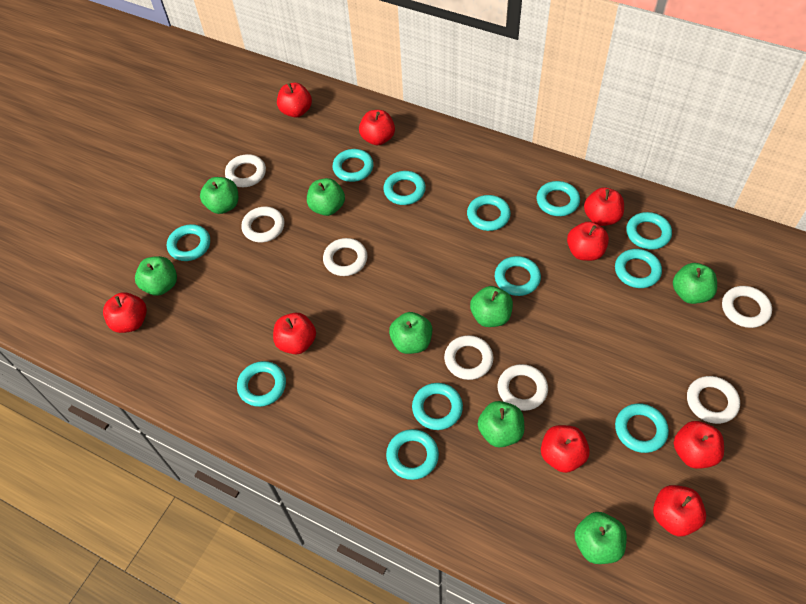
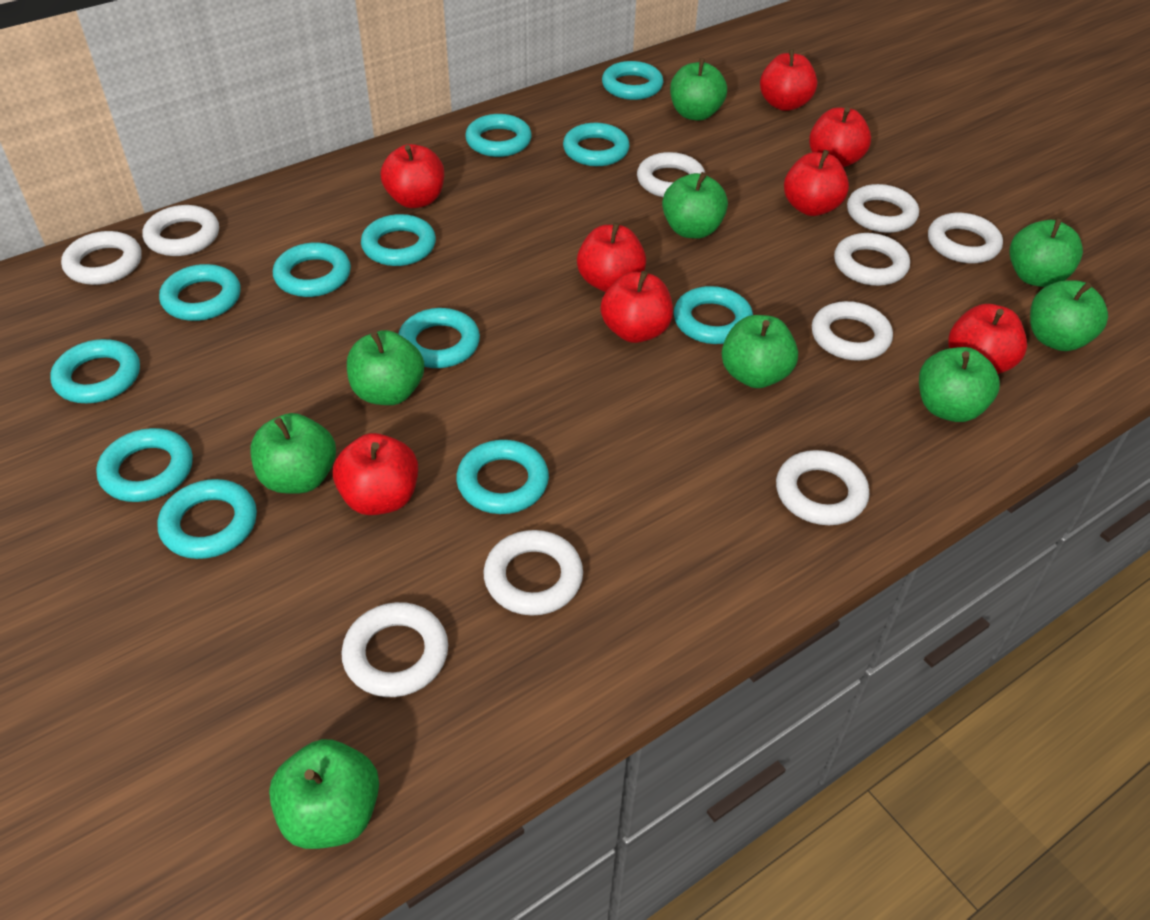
green apple: [135,256,177,296] [200,177,238,214] [307,178,345,216] [389,312,433,354] [470,286,513,327] [478,401,524,447] [574,512,627,564] [673,263,717,304] = 8 -> [250,413,336,494] [269,739,379,849] [347,330,424,405] [662,172,728,239] [670,58,727,121] [722,315,798,388] [919,347,1000,422] [1009,218,1083,287] [1030,280,1108,351] = 9
red apple: [103,292,147,333] [273,313,316,354] [277,83,312,118] [359,110,395,146] [541,425,590,473] [567,221,609,261] [584,187,624,226] [653,485,706,536] [674,421,724,469] = 9 -> [333,433,418,515] [381,144,444,208] [577,222,646,292] [600,271,673,343] [760,49,817,111] [784,150,849,216] [809,107,871,167] [948,304,1027,374] = 8
white ring: [225,154,266,187] [241,206,284,243] [323,238,368,276] [444,335,494,380] [498,364,548,411] [687,376,740,424] [722,286,772,328] = 7 -> [61,231,142,285] [143,205,219,256] [342,602,448,697] [484,530,583,616] [637,152,705,197] [776,450,869,525] [812,301,893,361] [834,233,910,286] [847,184,919,233] [928,213,1003,263] = 10

